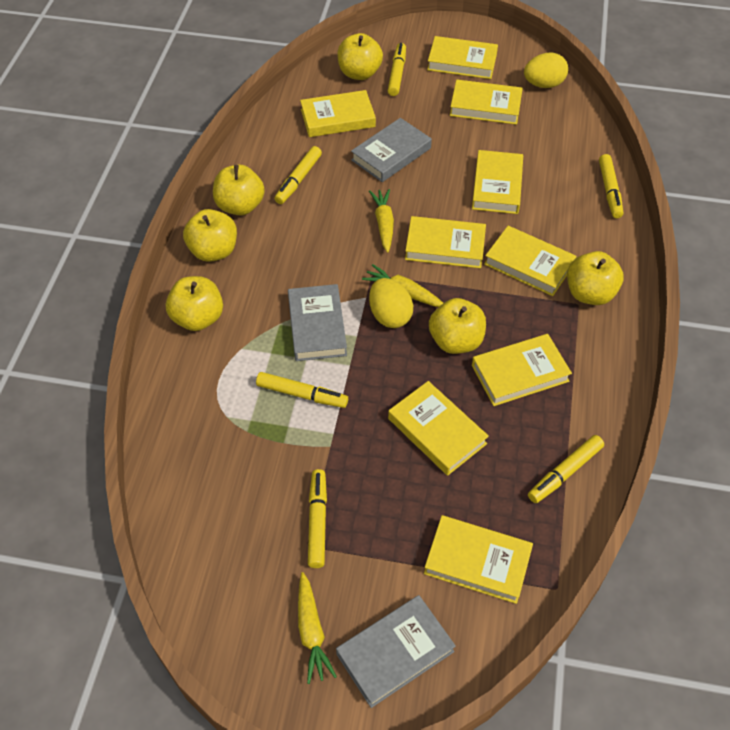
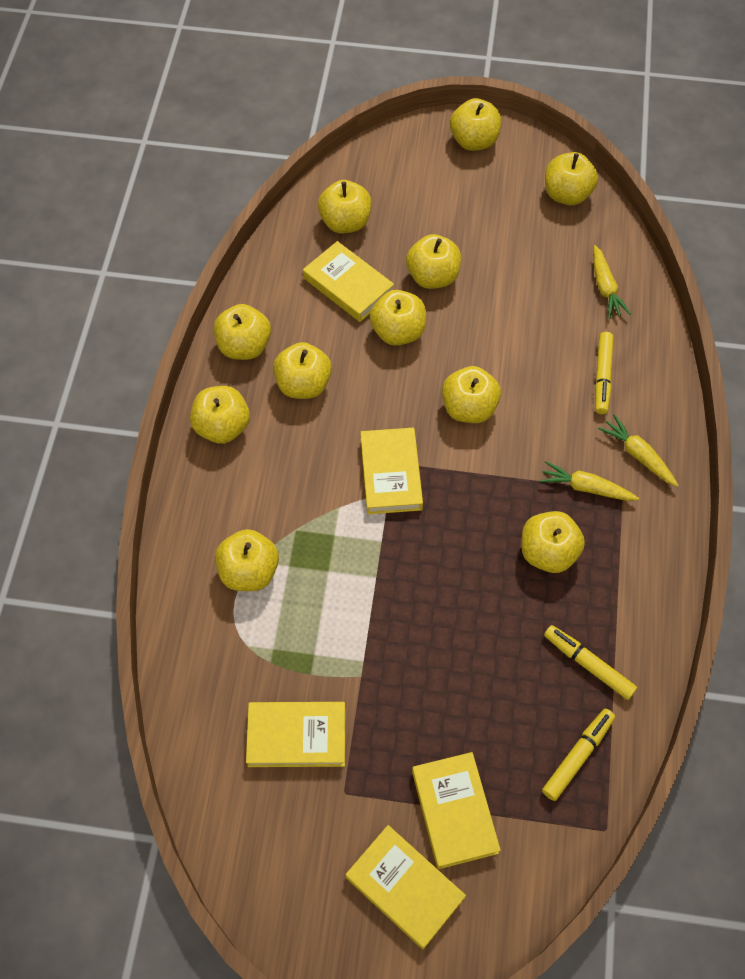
grey book: [288,284,347,361] [336,595,456,708] [351,118,432,182] = 3 -> none = 0
yellow apple: [166,276,223,331] [183,209,237,262] [213,165,265,215] [337,33,383,80] [429,298,486,354] [567,251,624,305] = 6 -> [190,386,250,444] [213,304,271,360] [215,529,279,591] [273,342,332,399] [318,180,371,233] [370,290,426,346] [406,234,461,289] [442,366,501,423] [450,98,501,151] [521,511,585,573] [545,152,598,205] = 11
yellow book: [300,90,376,137] [388,381,489,476] [405,216,486,268] [424,515,533,604] [427,36,498,79] [450,80,523,125] [472,150,523,214] [472,334,572,406] [484,226,577,296] = 9 -> [246,702,345,767] [303,241,394,322] [346,825,466,949] [361,428,423,514] [412,752,501,869] = 5
yellow egg: [369,278,413,328] [524,52,568,88] = 2 -> none = 0
yellow marker: [256,372,348,408] [275,146,322,204] [308,469,327,568] [388,43,406,96] [528,435,604,503] [599,154,623,218] = 6 -> [542,709,615,801] [544,625,637,700] [595,332,613,414] = 3

